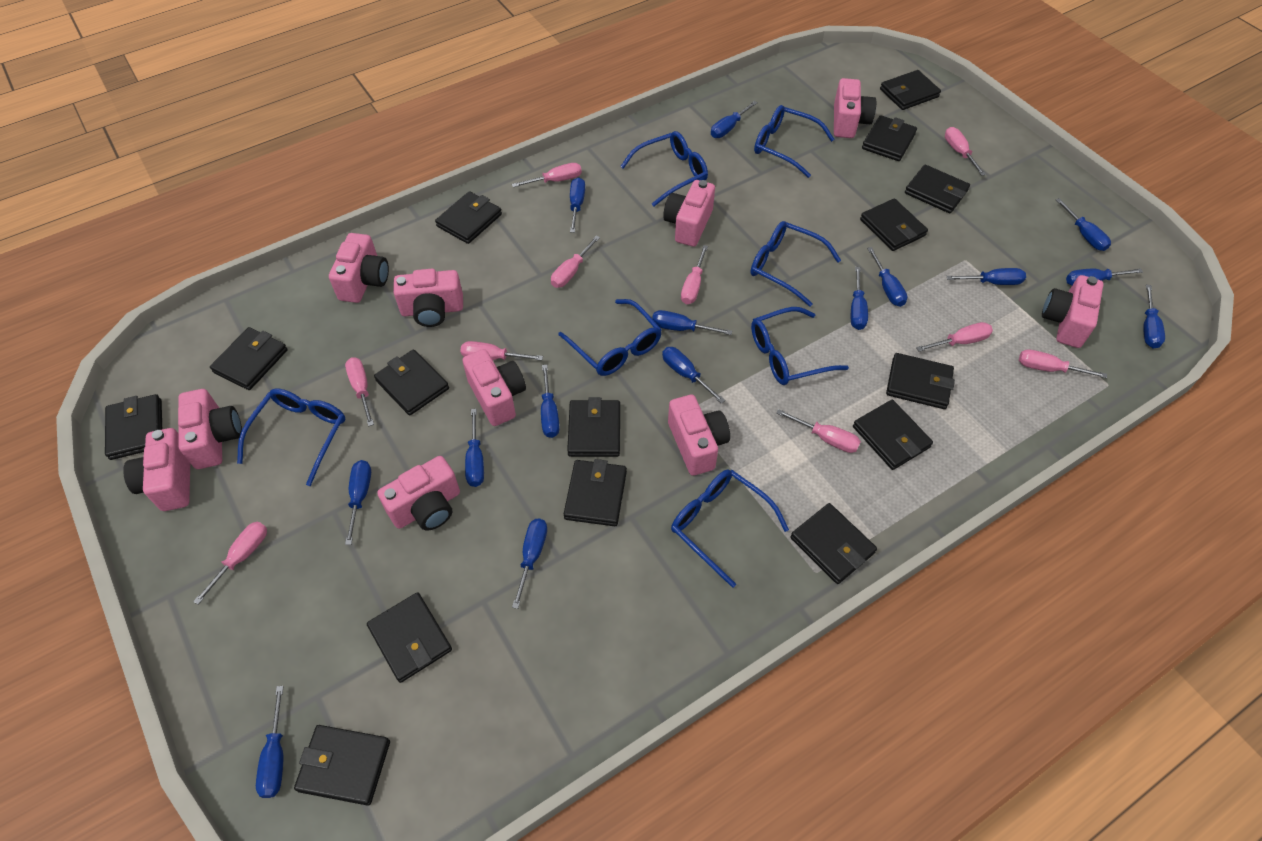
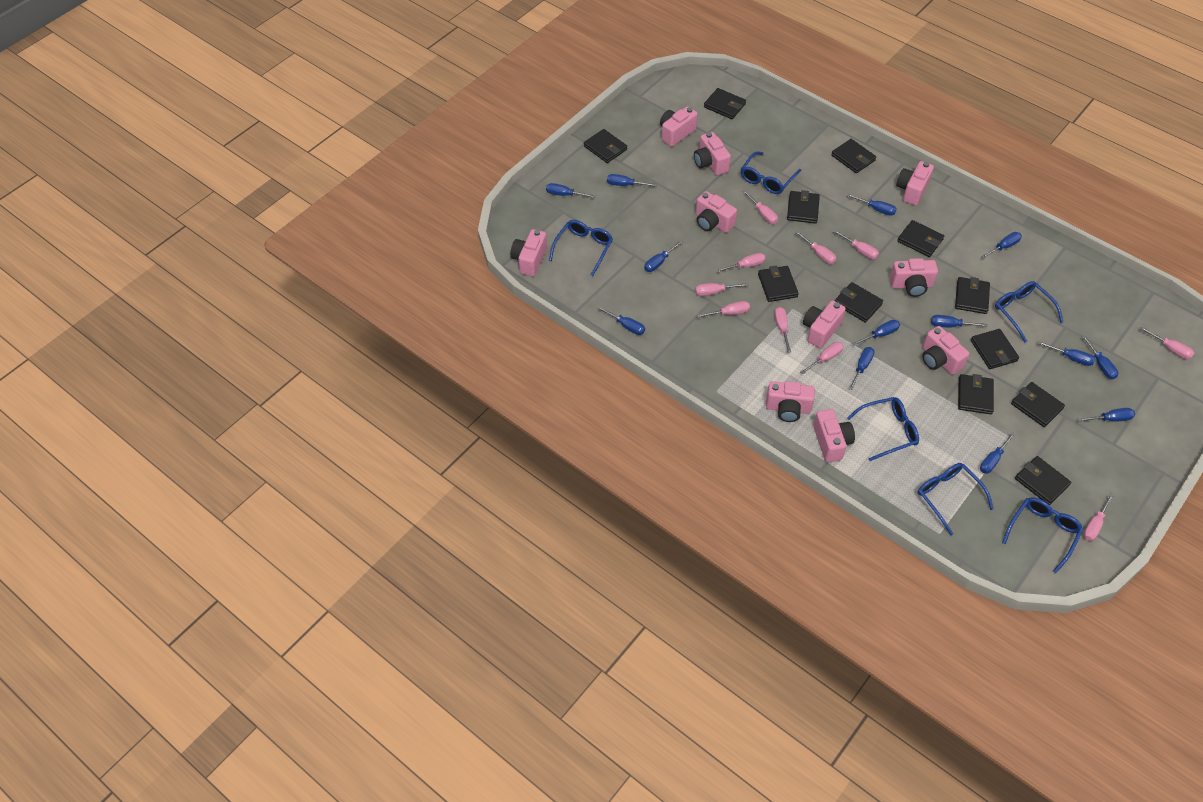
black wallet: [105,394,162,460] [210,327,288,390] [294,725,390,806] [367,592,452,683] [374,349,449,415] [435,191,502,244] [564,459,627,526] [567,397,620,457] [790,503,877,584] [853,400,933,470] [860,198,928,251] [862,115,917,161] [880,70,941,110] [886,353,955,409] [905,165,970,213] = 15 -> [584,129,627,163] [704,88,746,119] [758,265,799,302] [787,190,820,224] [831,139,876,173] [835,282,883,323] [897,220,944,257] [955,277,990,314] [958,374,994,414] [971,329,1019,369] [1011,382,1065,427] [1015,456,1071,505] = 12
blue glasses: [237,389,345,486] [558,299,662,376] [620,131,708,207] [671,469,789,588] [750,221,841,306] [751,307,849,385] [754,105,834,178] = 7 -> [549,220,613,276] [741,151,801,194] [847,397,919,461] [918,463,994,535] [995,281,1063,342] [1002,497,1083,573] = 6
blue screwdriver: [256,686,284,798] [345,460,371,545] [465,409,484,487] [512,519,547,609] [541,365,560,438] [570,177,585,233] [652,310,732,335] [662,347,725,404] [711,101,758,138] [851,267,868,330] [867,247,907,307] [946,268,1026,285] [1056,198,1111,251] [1066,268,1143,286] [1143,284,1165,348] = 15 -> [546,183,596,198] [597,306,645,335] [607,174,657,187] [644,240,683,272] [847,194,897,216] [849,347,874,390] [852,320,900,346] [931,315,987,328] [980,432,1015,474] [981,232,1022,259] [1038,341,1095,366] [1078,408,1135,422] [1082,335,1118,379] = 13

